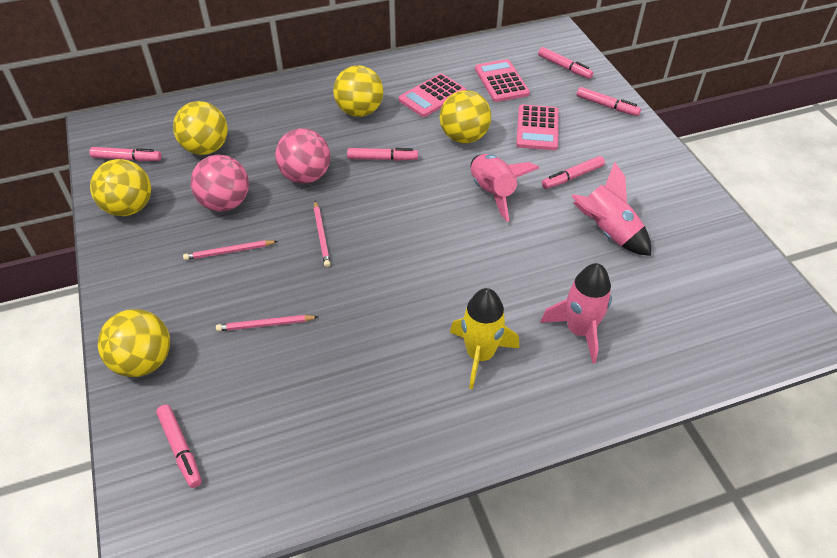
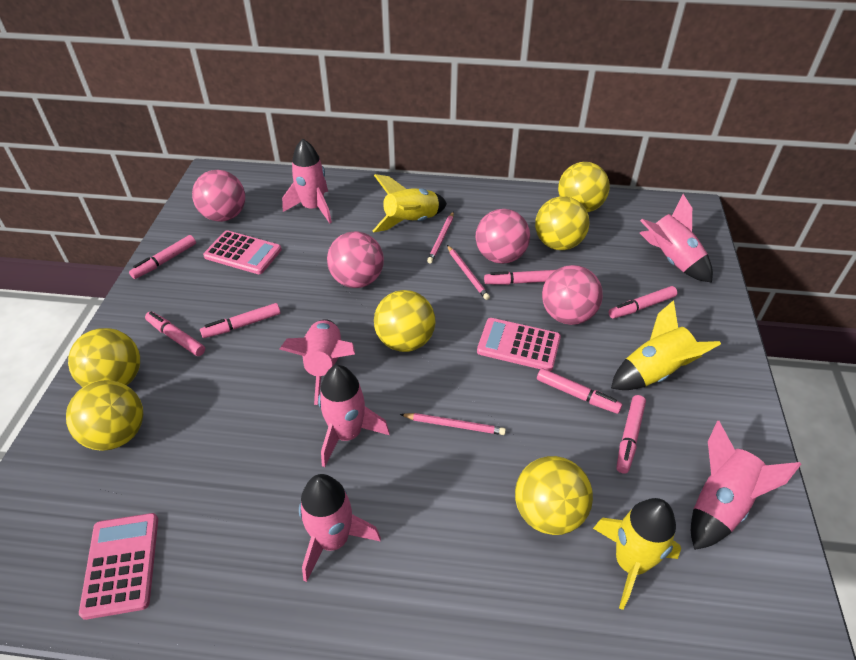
pink ball: [191,155,249,212] [275,128,330,184] = 2 -> [192,170,245,222] [327,231,384,288] [476,209,530,264] [542,265,603,325] = 4
pink marker: [89,147,162,161] [156,405,202,488] [347,148,418,161] [538,47,593,79] [542,156,605,189] [577,87,641,116] = 6 -> [129,235,196,279] [145,312,205,356] [200,303,280,338] [484,270,555,285] [537,368,622,414] [608,286,677,319] [616,395,646,474] = 7
pink rocket: [471,154,539,222] [540,263,612,364] [571,162,651,256] = 3 -> [280,319,355,405] [282,139,332,223] [299,474,381,582] [318,365,390,467] [640,194,713,283] [691,421,801,550] = 6
yellow ball: [90,159,151,216] [98,309,170,377] [173,101,228,155] [333,65,383,117] [440,90,491,143] = 5 -> [66,380,143,451] [68,328,140,387] [374,290,436,352] [515,456,593,535] [535,196,590,250] [558,162,610,213] = 6
yellow rocket: [450,288,519,389] = 1 -> [373,174,447,232] [593,498,681,610] [611,300,721,390] = 3

